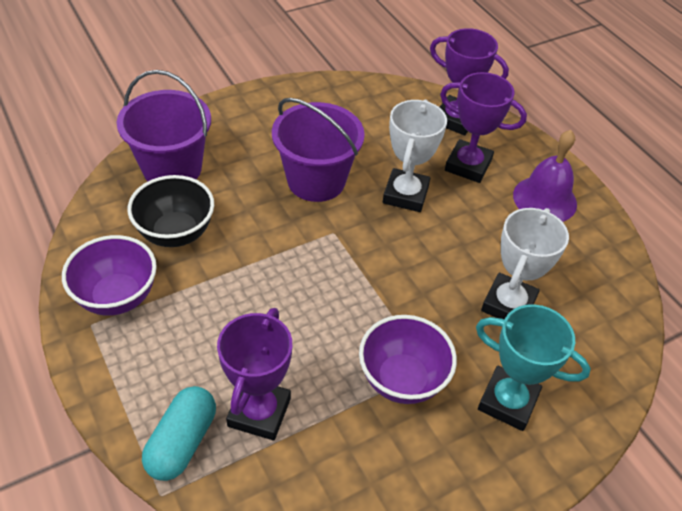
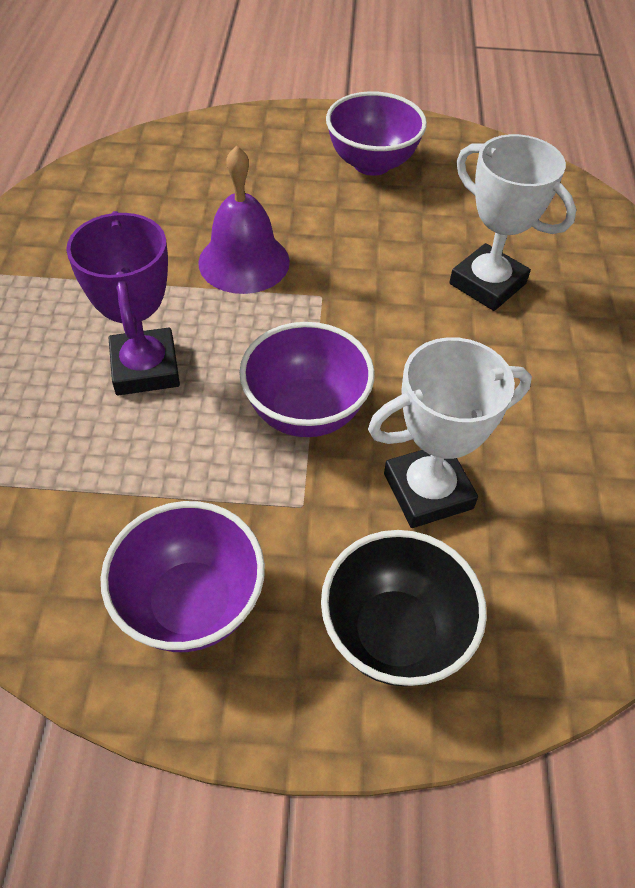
purple bowl: [62,235,157,316] [359,315,457,404] = 2 -> [100,501,265,652] [239,322,375,437] [326,91,427,176] = 3
purple bucket: [117,70,211,181] [272,98,365,202] = 2 -> none = 0
purple trophy: [217,308,292,441] [430,28,509,135] [440,72,527,183] = 3 -> [66,211,180,395] = 1
turquoise capsule: [142,386,216,481] = 1 -> none = 0
turquoise trophy: [476,304,591,431] = 1 -> none = 0

